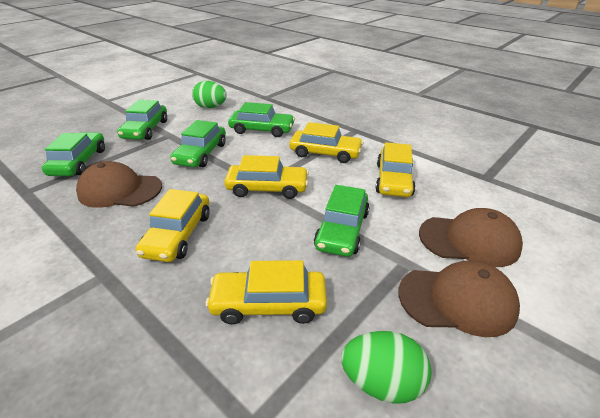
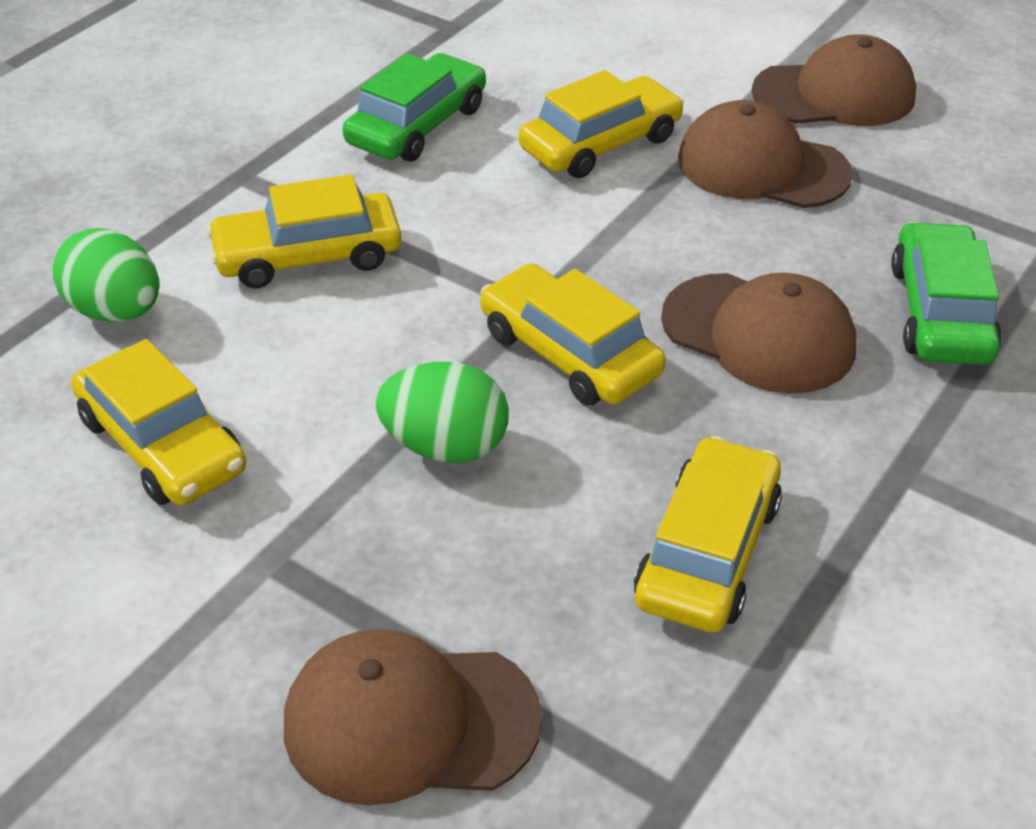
brown cap: [76,161,162,208] [398,260,520,337] [419,208,523,267] = 3 -> [284,629,542,805] [661,273,856,394] [678,100,853,208] [752,34,916,126] = 4
green car: [42,132,105,176] [117,100,167,140] [170,120,226,167] [228,102,295,137] [314,185,369,257] = 5 -> [343,53,486,162] [891,222,1002,365] = 2

